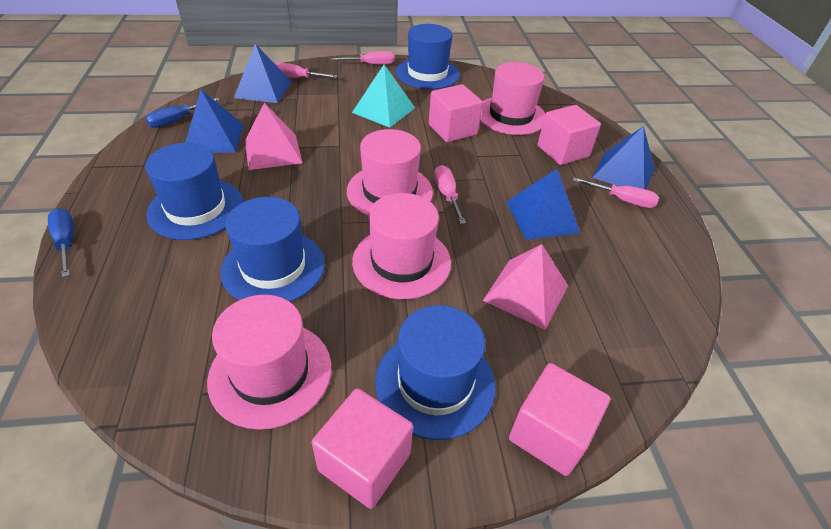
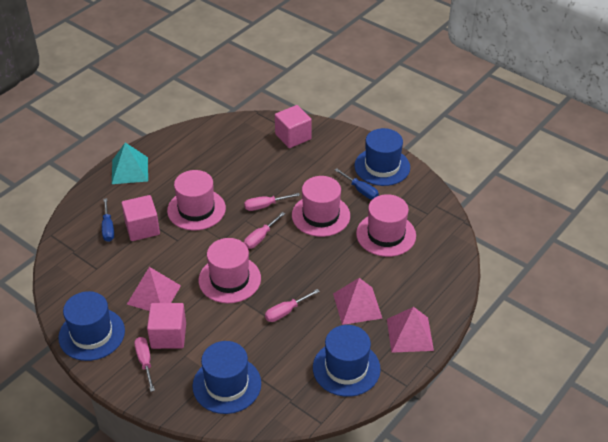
blue pyramid: [185,90,244,153] [234,44,292,103] [506,169,580,240] [592,126,655,189] = 4 -> none = 0
pink cube: [312,388,413,509] [429,84,483,142] [509,363,611,476] [538,105,601,165] = 4 -> [121,195,160,241] [147,303,186,349] [275,105,312,148] = 3
pink pyramid: [245,103,302,170] [483,244,568,330] = 2 -> [127,267,181,311] [333,278,383,325] [387,307,434,353] = 3

